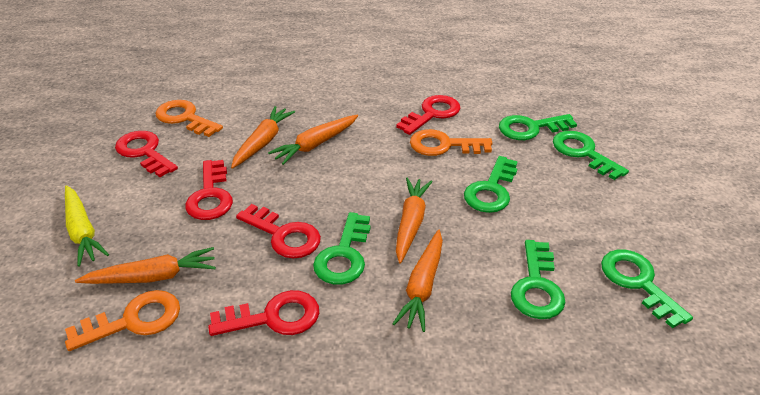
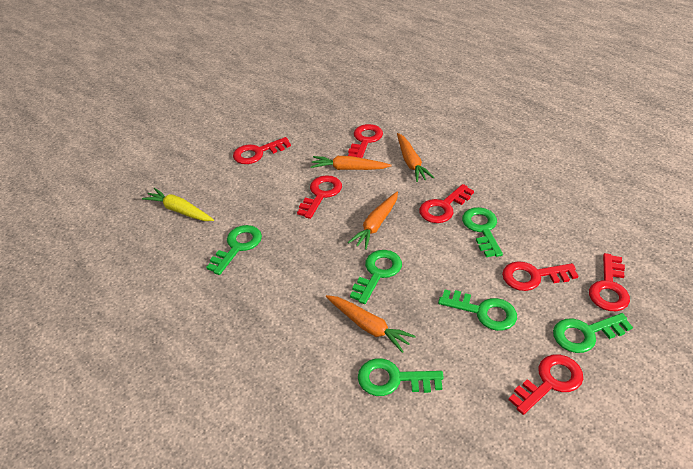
orange carrot: [75,247,216,284] [231,106,295,169] [268,115,358,165] [392,230,443,332] [396,177,433,264] = 5 -> [311,156,391,170] [326,295,416,353] [348,192,398,250] [397,133,434,182] = 4
orange key: [65,290,180,351] [155,100,223,137] [410,129,492,156] = 3 -> none = 0
red key: [115,131,178,177] [185,160,233,220] [208,290,319,336] [236,204,321,259] [396,95,461,135] = 5 -> [233,137,291,164] [297,175,342,219] [348,124,383,158] [419,184,474,223] [502,261,578,291] [509,354,583,415] [589,253,630,311] = 7

